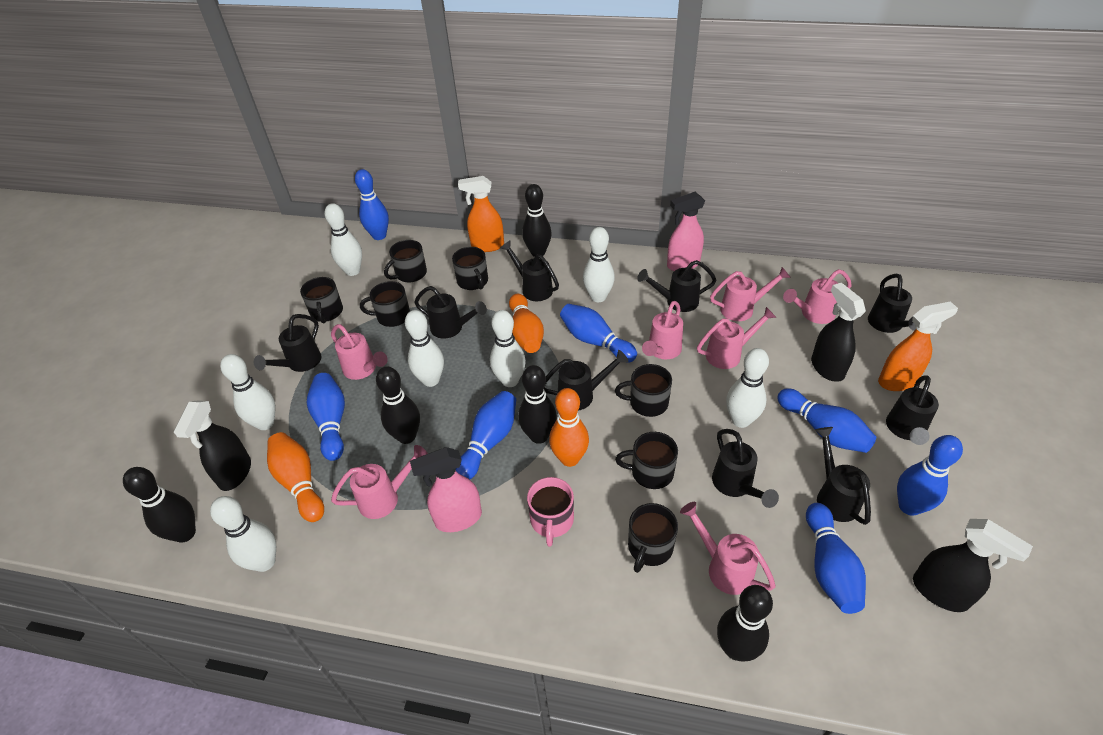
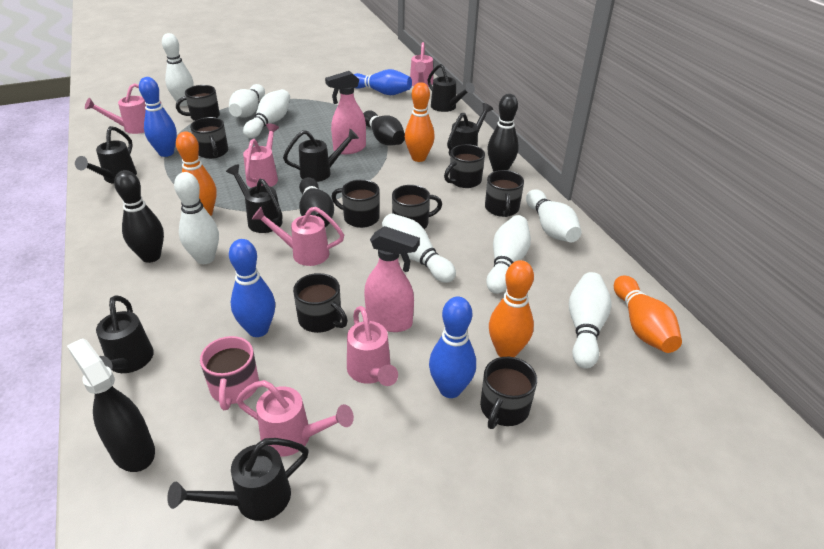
black bowling pin: [123,467,196,543] [376,366,420,444] [518,365,557,444] [522,184,552,257] [717,585,773,662] = 5 -> [114,170,164,263] [299,177,334,227] [363,110,405,146] [488,94,519,172] = 4
black mug: [300,277,343,323] [360,281,410,327] [384,240,427,282] [452,247,488,290] [615,364,672,417] [615,432,678,489] [628,503,678,573] = 7 -> [176,85,220,121] [190,117,228,159] [293,273,348,333] [331,179,380,228] [392,185,442,229] [444,144,485,188] [480,357,537,429] [485,170,524,217] = 8
black spray bottle: [174,400,251,491] [811,282,866,382] [913,519,1033,612] = 3 -> [67,338,155,472] = 1
black watering can: [254,314,321,372] [414,286,487,339] [500,241,559,301] [544,350,629,410] [637,260,717,312] [712,429,779,508] [815,427,871,525] [868,274,916,333] [886,375,939,445] = 9 -> [75,126,137,184] [96,295,154,373] [167,438,309,521] [226,164,282,233] [283,129,359,182] [427,64,475,112] [447,103,493,156] = 7
blue bowling pin: [307,373,345,461] [355,169,389,240] [456,391,516,479] [560,304,637,363] [777,388,876,453] [806,503,866,614] [897,435,963,516] = 7 -> [139,77,177,157] [229,239,275,337] [354,69,412,95] [429,297,476,398] = 4
orange bowling pin: [267,432,324,522] [509,294,544,353] [549,388,589,467] = 3 -> [176,131,217,216] [405,82,435,162] [489,260,534,357] [614,275,682,353] = 4
orange spray bottle: [458,176,504,252] [878,301,958,391] = 2 -> none = 0
pink watering can: [331,324,388,380] [331,445,428,519] [642,301,683,359] [680,502,776,595] [697,307,776,369] [710,267,791,321] [783,269,852,324] = 7 -> [85,83,161,134] [236,380,354,457] [243,123,279,188] [252,207,344,266] [347,306,398,386] [410,42,433,87] = 6
white bowling pin: [210,496,276,572] [220,354,275,430] [324,203,362,276] [405,310,444,387] [490,310,526,387] [583,227,615,302] [726,348,769,428] = 7 -> [162,33,194,106] [174,172,219,264] [229,84,265,118] [243,89,290,138] [382,213,456,283] [486,215,531,294] [526,189,582,242] [569,272,612,369] = 8

